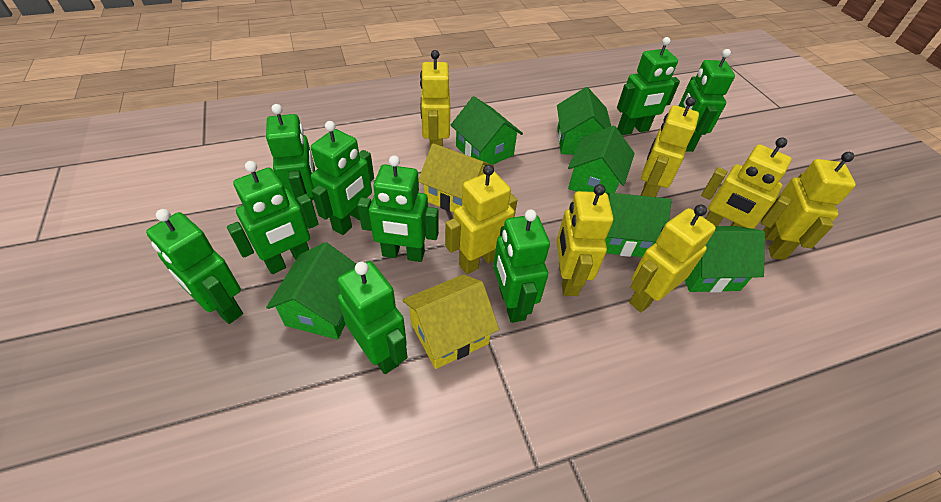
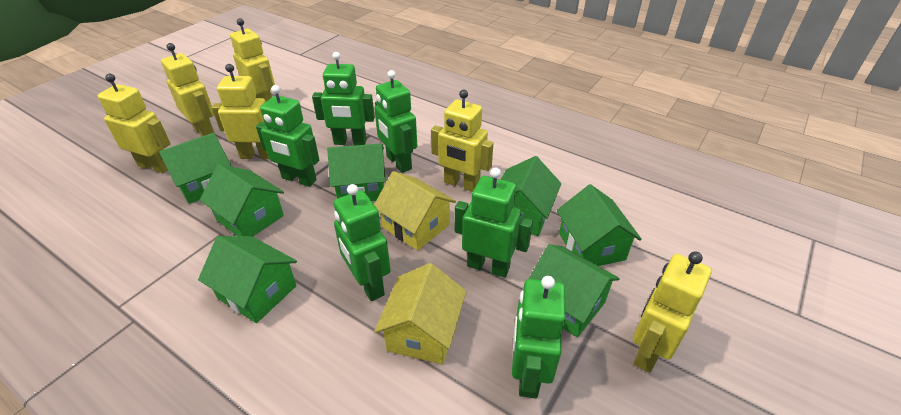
green house: [266,242,356,340] [451,96,523,165] [557,87,611,155] [568,126,635,196] [605,192,672,257] [685,226,765,293] = 6 -> [159,133,231,204] [198,236,297,323] [200,164,284,236] [327,143,386,201] [501,156,561,236] [529,244,620,337] [557,184,642,266] = 7
green robot: [146,209,243,324] [227,161,318,274] [266,104,315,207] [311,121,374,235] [337,261,408,374] [357,155,439,262] [493,210,550,323] [617,37,680,135] [679,49,735,152] = 9 -> [256,85,319,187] [312,52,375,145] [334,184,391,301] [374,70,417,173] [455,167,533,278] [512,276,566,398] = 6
yellow robot: [420,50,450,147] [445,164,517,274] [557,184,613,296] [629,205,716,312] [641,97,699,197] [701,137,792,229] [763,152,856,260] = 7 -> [98,74,171,173] [161,43,215,137] [212,64,269,159] [230,18,275,101] [431,90,493,192] [633,251,712,373] = 6

